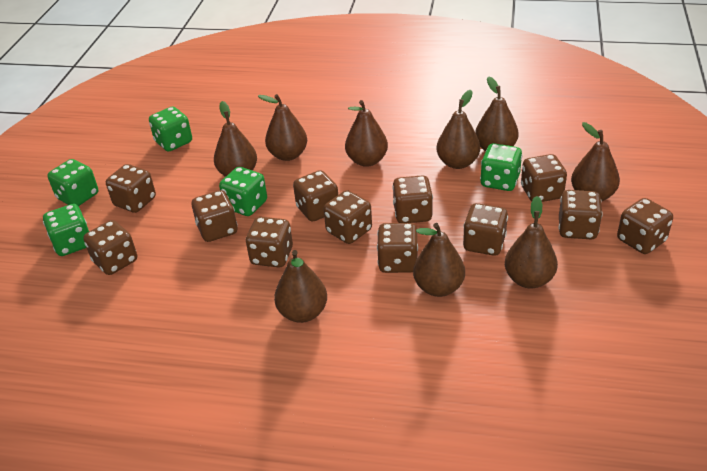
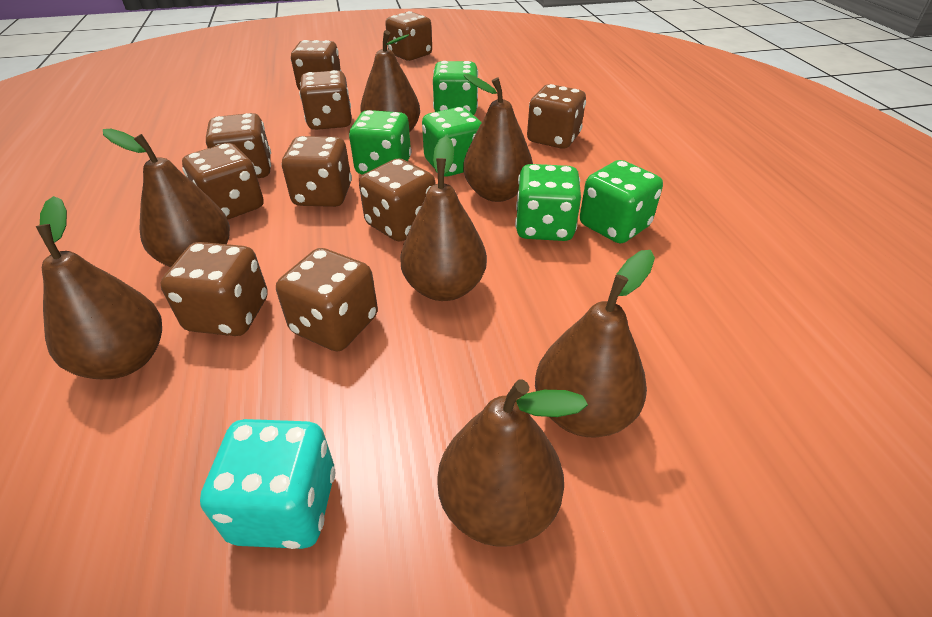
brown dice: [83,220,137,275] [106,164,156,213] [192,190,238,242] [246,217,293,267] [293,170,338,222] [323,190,372,244] [377,223,418,273] [392,175,433,223] [463,203,508,256] [521,154,567,202] [559,190,603,239] [617,198,673,254] = 12 -> [160,242,268,336] [182,143,264,220] [206,113,271,178] [276,248,378,352] [282,136,352,207] [291,40,341,90] [299,70,352,130] [359,158,436,242] [385,11,432,61] [527,84,586,149] = 10
brown pear: [214,101,257,177] [258,94,307,161] [274,250,327,323] [345,100,388,167] [413,223,465,297] [436,90,480,169] [475,76,519,151] [505,196,558,288] [571,122,620,201] = 9 -> [36,196,162,379] [103,129,230,267] [360,30,420,133] [400,136,487,301] [437,380,588,547] [463,74,533,202] [535,250,655,437] = 7
turquoise dice: none = 0 -> [200,419,335,549] = 1

